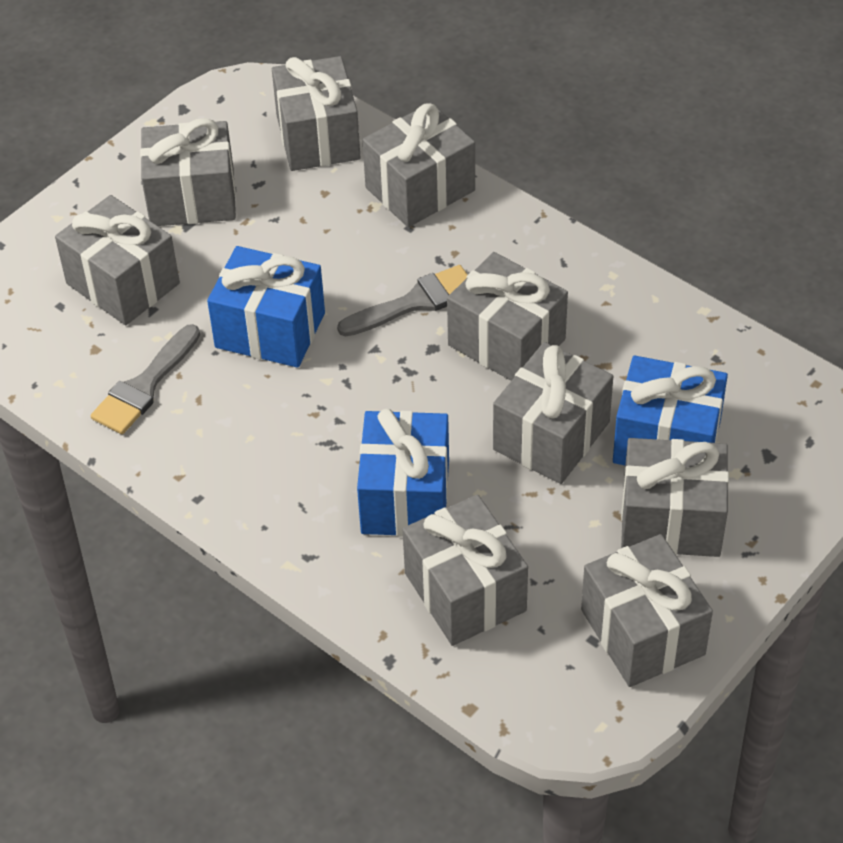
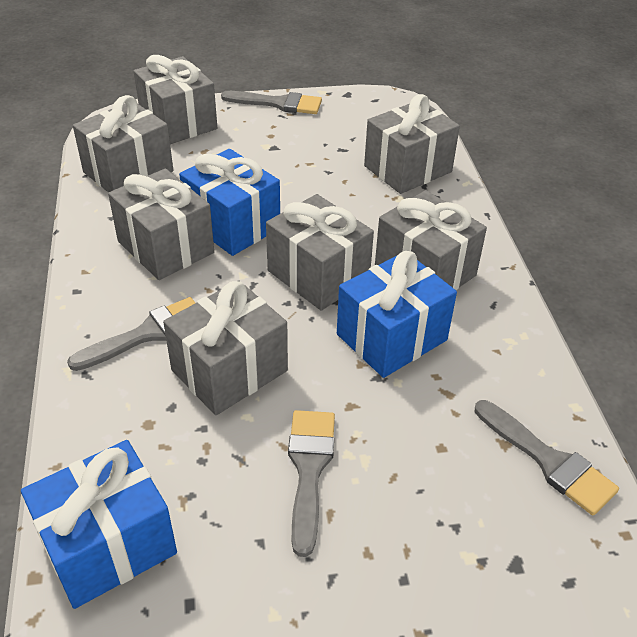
grey brush: [91,324,200,434] [337,265,468,337] = 2 -> [67,297,195,371] [221,91,322,114] [288,410,335,557] [475,400,619,516] = 4
grey gift: [55,195,180,325] [140,118,236,226] [272,56,361,171] [362,103,475,227] [403,495,528,646] [447,252,568,381] [493,342,613,484] [581,534,713,687] [621,438,729,557] = 9 -> [73,95,173,193] [108,168,214,280] [134,55,217,144] [163,280,288,415] [266,194,374,311] [364,94,460,194] [375,190,487,290] = 7

